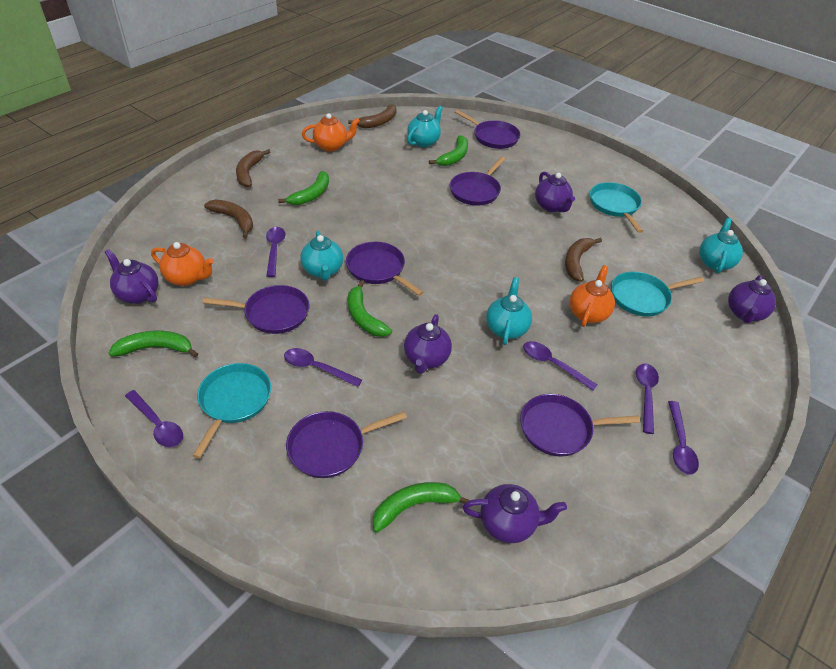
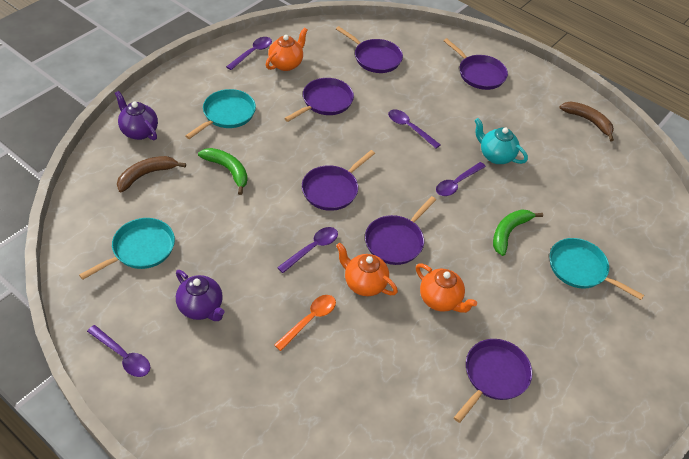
brown banana: [204,199,253,238] [236,149,271,187] [348,104,396,128] [565,238,602,282] = 4 -> [117,156,186,192] [560,102,614,141] = 2
green banana: [109,331,198,358] [278,171,329,205] [348,280,392,337] [373,482,470,533] [429,135,468,166] = 5 -> [198,148,247,195] [493,209,543,256] = 2
orange spoon: none = 0 -> [274,295,336,351] = 1
purple spoon: [125,390,183,447] [266,227,286,277] [284,348,362,387] [523,341,598,391] [636,364,659,434] [668,401,699,475] = 6 -> [87,325,150,377] [226,37,272,70] [277,227,338,273] [388,109,441,149] [436,162,486,196] = 5
purple teapot: [105,249,159,304] [404,314,452,374] [463,484,567,543] [535,172,575,212] [728,275,776,323] = 5 -> [115,91,158,140] [176,270,225,321] = 2
turquoise teapot: [300,231,343,281] [407,106,443,147] [486,277,532,345] [699,218,743,273] = 4 -> [475,118,528,164] = 1

